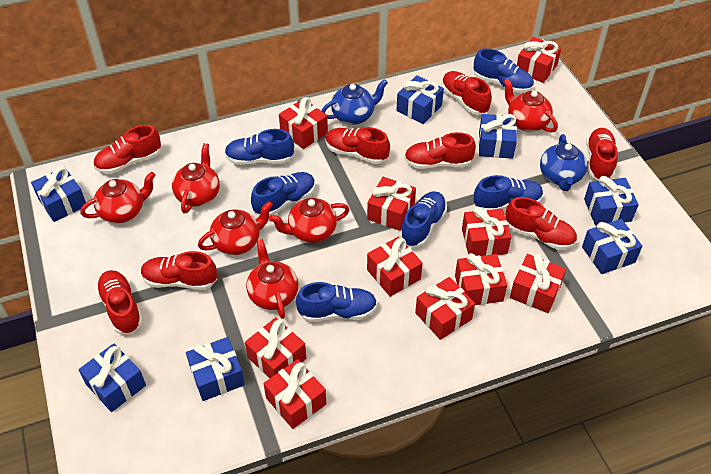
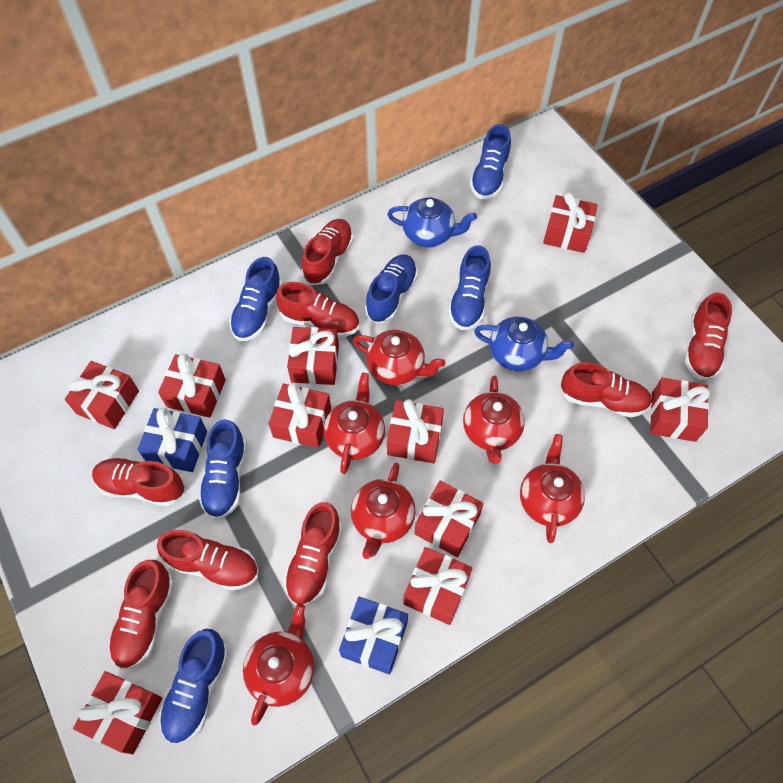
blue gift: [31,167,86,222] [79,344,146,412] [186,337,245,401] [396,75,444,124] [479,114,517,159] [582,219,642,274] [584,176,639,226] = 7 -> [137,407,207,472] [339,597,408,675] = 2

